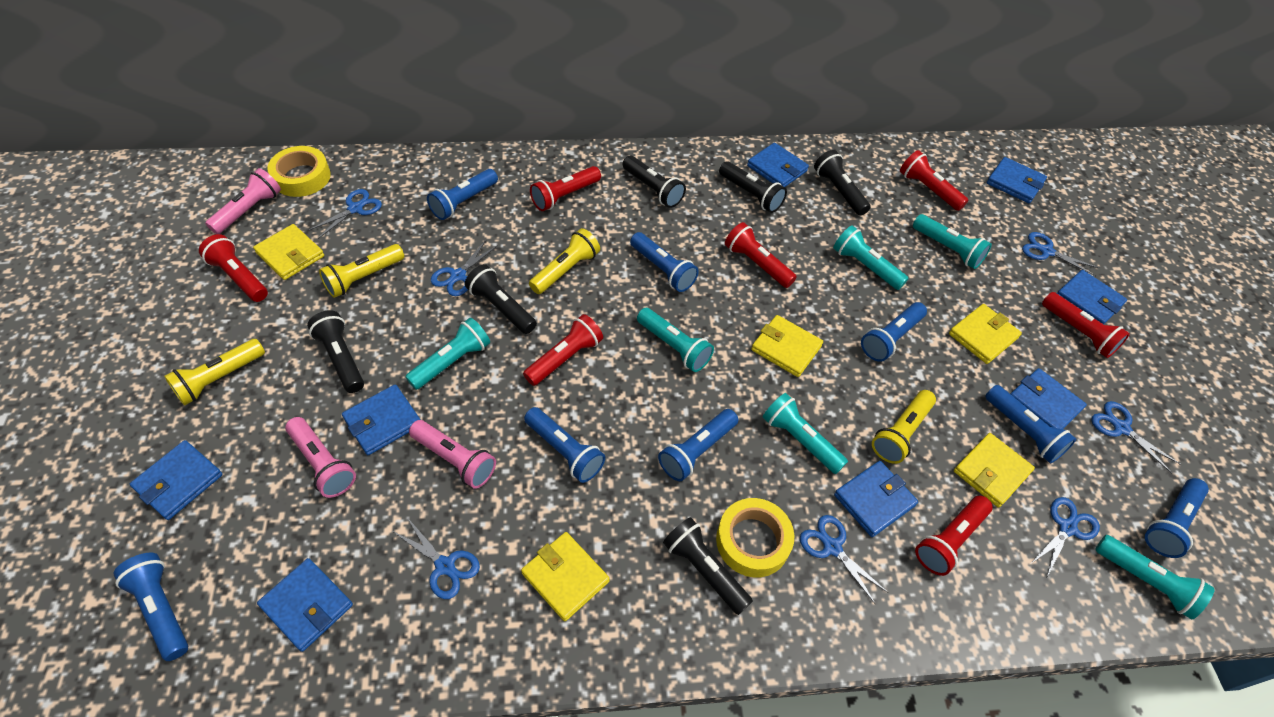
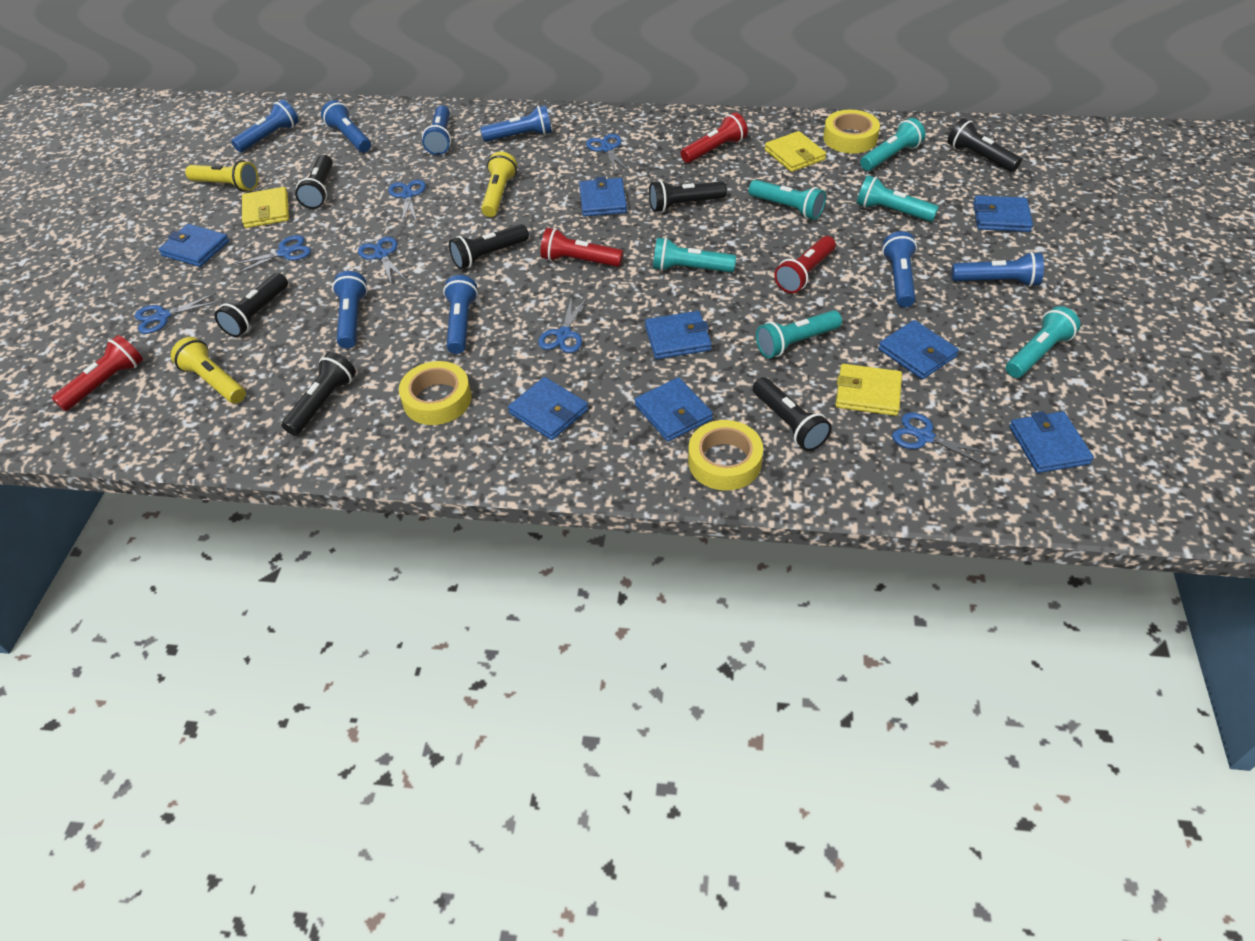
black flashlight: [307,310,364,393] [465,264,537,334] [623,156,686,208] [663,517,753,615] [719,161,787,213] [814,150,871,216] = 6 -> [214,273,288,337] [282,352,356,436] [295,155,333,209] [449,224,529,269] [649,180,727,213] [753,377,832,451] [947,118,1022,172] = 7
pink flashlight: [205,168,281,234] [285,417,356,498] [409,420,496,489] = 3 -> none = 0
red flashlight: [199,234,268,302] [523,314,603,386] [530,166,601,211] [725,222,797,288] [900,150,968,211] [915,496,993,576] [1042,292,1130,358] = 7 -> [52,335,143,411] [541,228,623,267] [681,112,748,163] [774,236,836,293] = 4
yellow flashlight: [164,339,265,406] [319,244,404,298] [529,228,600,294] [872,390,936,464] = 4 -> [171,337,246,404] [185,160,258,192] [481,152,517,217] = 3
yellow tape: [267,146,331,197] [716,498,794,577] = 2 -> [399,361,472,425] [688,420,763,491] [823,110,880,154] = 3
yellow wallet: [253,224,324,280] [521,532,610,621] [751,315,823,377] [949,304,1022,364] [954,433,1035,508] = 5 -> [242,187,289,228] [765,131,826,172] [836,364,902,416] = 3

